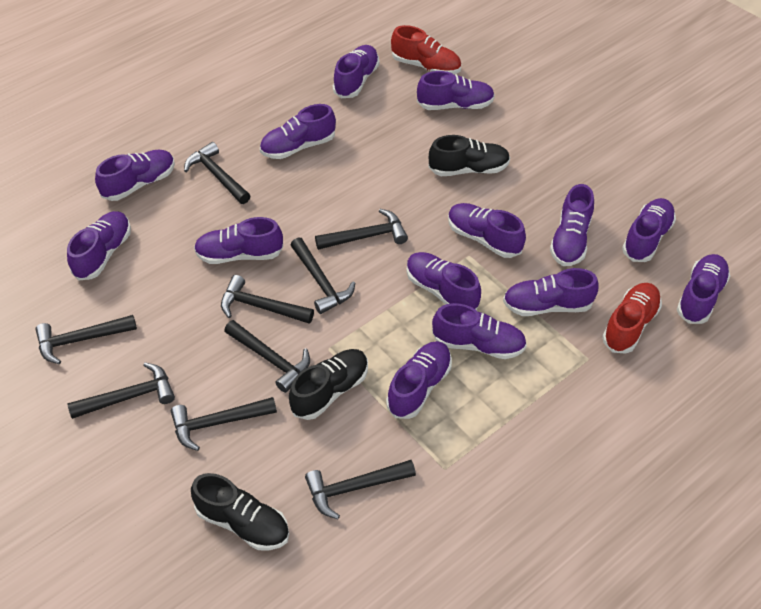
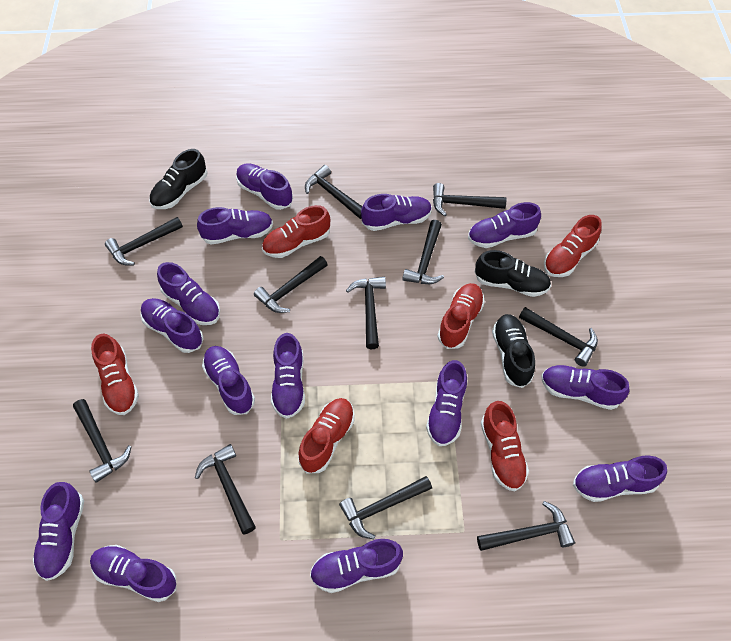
black hammer: [35,315,137,364] [67,362,175,419] [171,397,277,451] [184,142,251,204] [221,275,314,324] [224,320,310,393] [291,237,355,314] [305,460,416,519] [315,209,408,250] = 9 -> [73,399,132,483] [105,217,183,266] [195,444,256,534] [254,256,328,313] [305,165,363,219] [339,476,432,539] [346,277,386,349] [402,220,444,284] [433,183,506,216] [477,501,575,551] [519,307,598,367] = 11
red shoe: [391,25,461,74] [602,283,662,353] = 2 -> [91,334,139,415] [262,205,330,258] [298,398,354,473] [437,283,485,349] [481,401,529,491] [544,215,602,277] = 6

